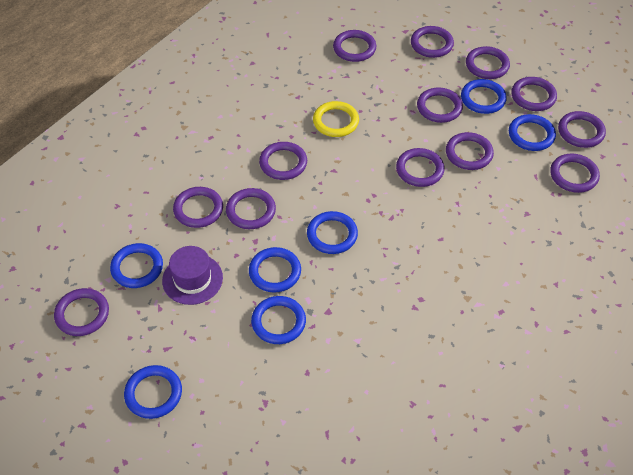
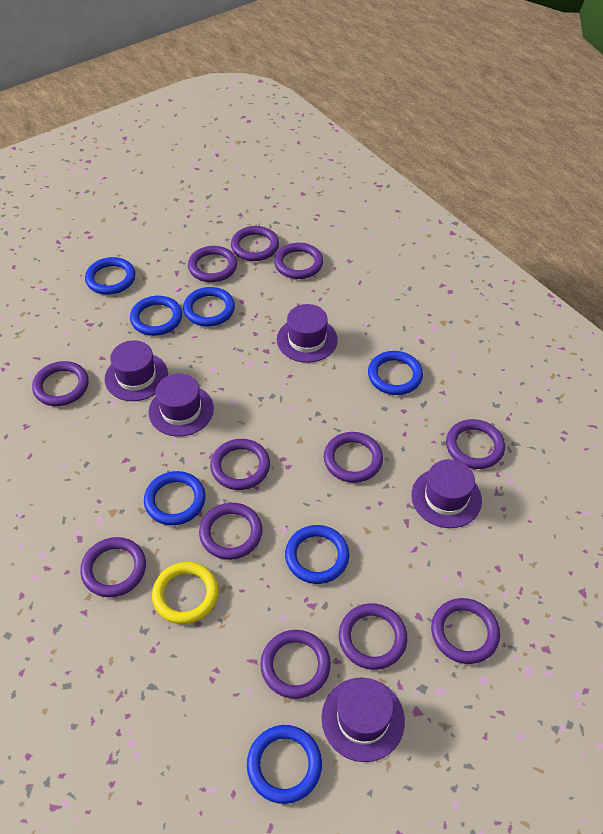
purple hat: [162,246,223,305] = 1 -> [105,340,168,401] [148,373,214,437] [277,304,338,363] [321,678,405,762] [411,459,482,528] = 5
purple ring: [54,288,109,336] [173,187,223,228] [226,188,276,229] [259,142,307,180] [333,30,376,62] [396,148,445,187] [411,26,454,58] [417,88,463,123] [446,132,494,170] [466,46,510,79] [511,77,557,111] [550,154,600,193] [558,111,606,148] = 13 -> [32,361,89,406] [80,537,146,597] [188,246,237,282] [199,503,262,560] [210,439,270,490] [231,226,279,261] [260,630,331,699] [274,243,323,279] [324,432,383,483] [339,603,407,670] [431,598,500,664] [446,419,505,469] = 12

